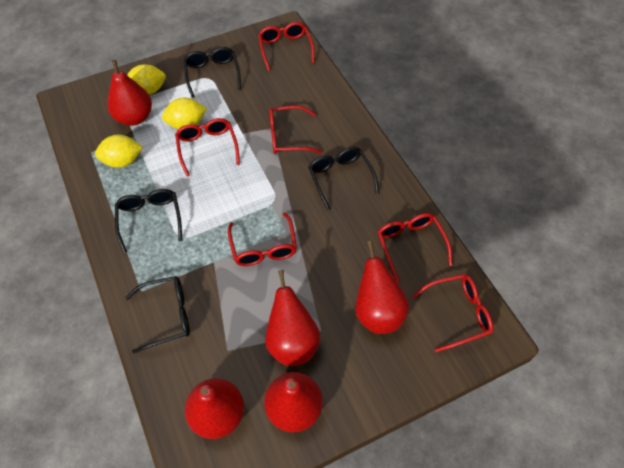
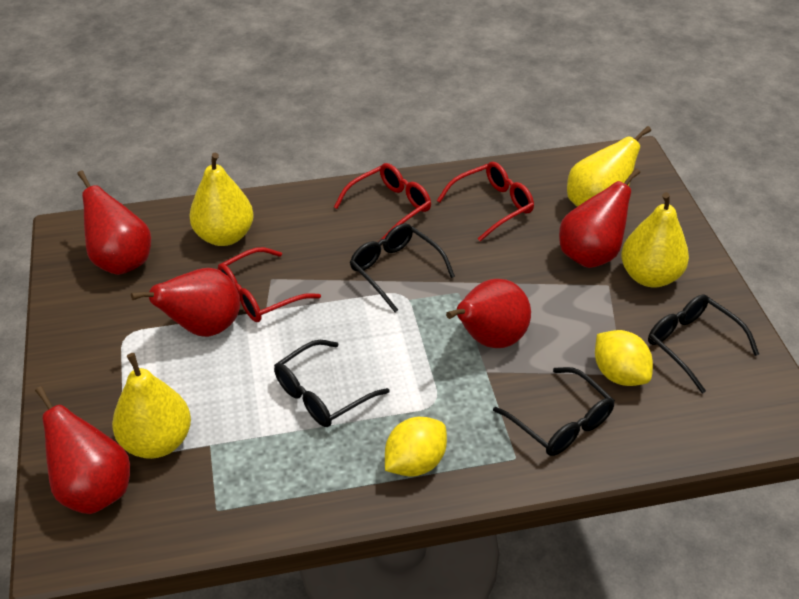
red glasses: [175,118,240,177] [228,212,297,266] [258,22,315,71] [269,106,322,154] [378,213,452,282] [412,274,493,352] = 6 -> [218,247,321,322] [334,163,431,239] [437,162,534,241] = 3
yellow lemon: [95,135,143,168] [127,64,166,95] [162,98,207,129] = 3 -> [385,417,447,477] [595,330,653,386] = 2
yellow pear: none = 0 -> [112,353,191,459] [189,153,254,246] [567,126,651,207] [621,192,689,287] = 4

